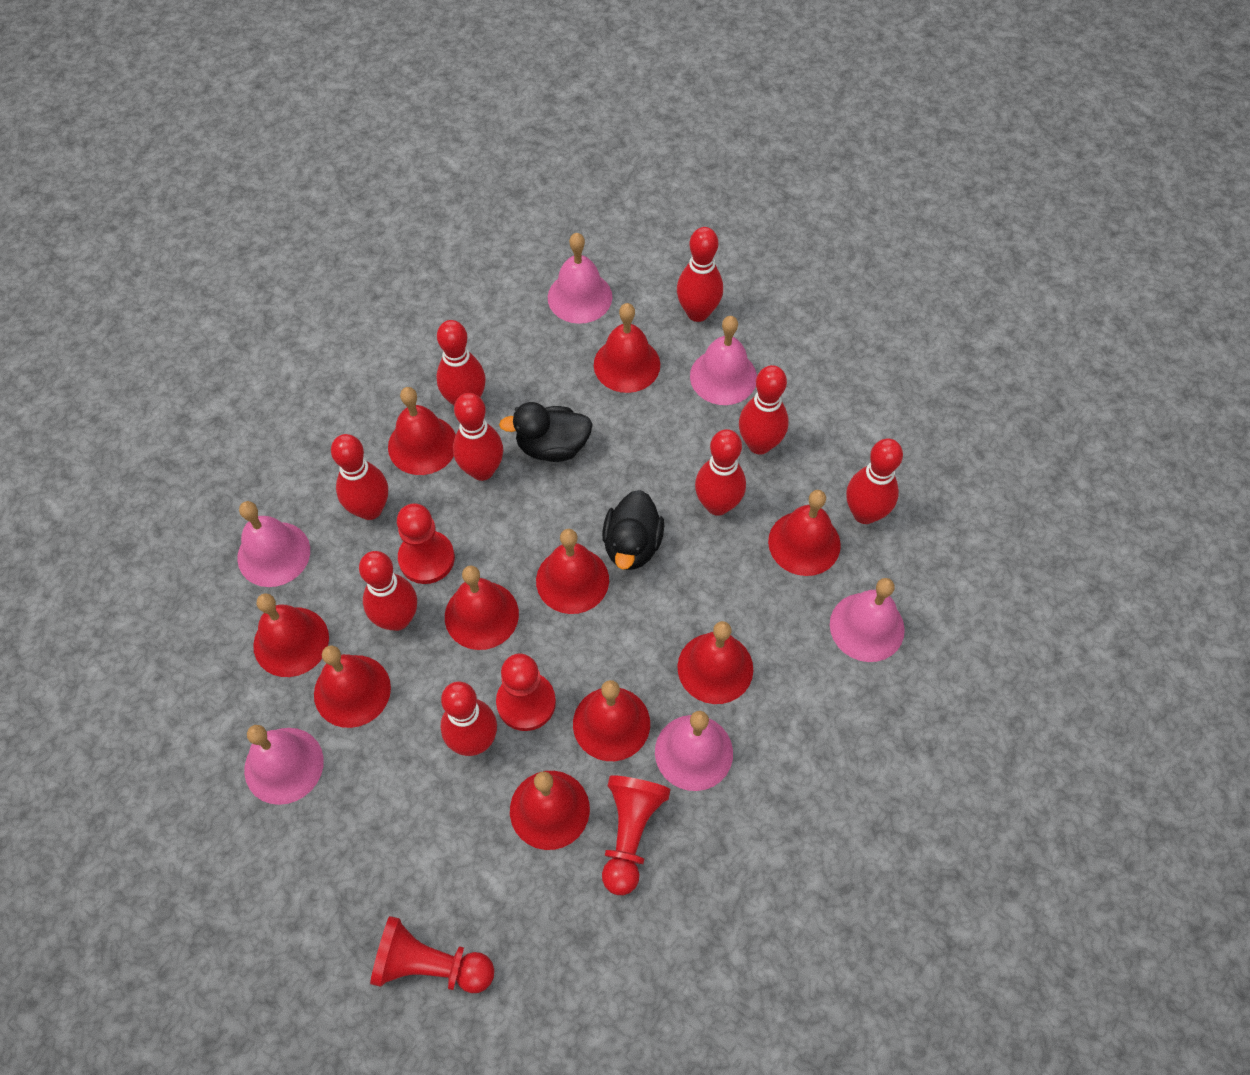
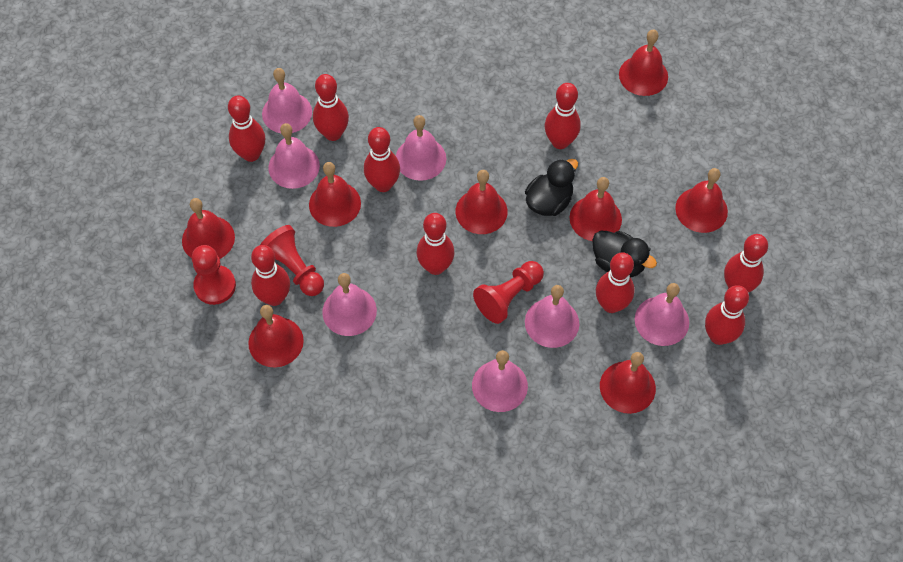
pink bell: [237,501,310,587] [244,725,324,805] [548,233,612,324] [655,711,733,791] [690,316,757,405] [830,578,905,662] = 6 -> [262,68,312,133] [268,123,320,189] [322,273,377,336] [396,115,446,181] [472,350,528,412] [525,285,579,348] [635,283,689,346] = 7
red bell: [253,593,329,677] [314,646,391,728] [388,387,456,475] [445,565,519,650] [510,771,590,850] [536,529,609,614] [573,680,650,761] [594,303,660,393] [677,621,753,704] [768,490,841,576] = 10 -> [182,198,235,259] [248,305,304,367] [309,162,361,227] [456,170,508,234] [569,177,622,241] [600,352,656,414] [619,30,668,96] [675,168,728,233] = 8
red pawn: [370,916,494,993] [397,503,455,584] [496,654,556,731] [602,775,670,895] = 4 -> [192,245,236,305] [260,225,324,296] [473,261,544,324] = 3

